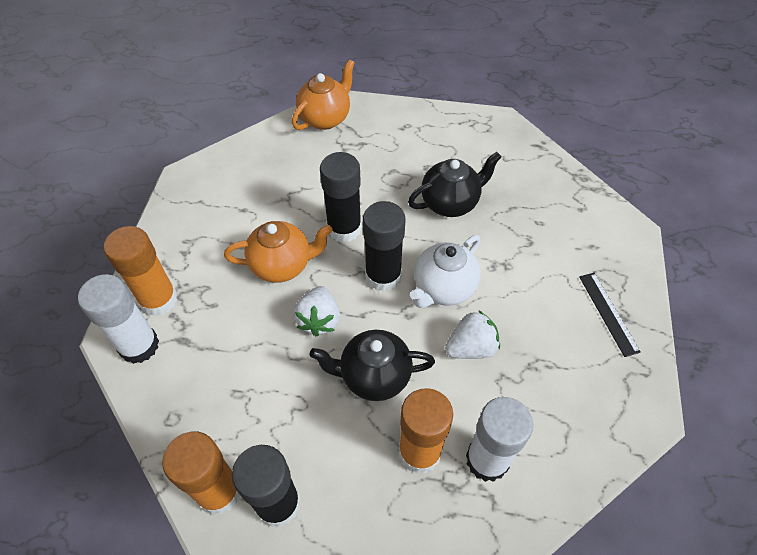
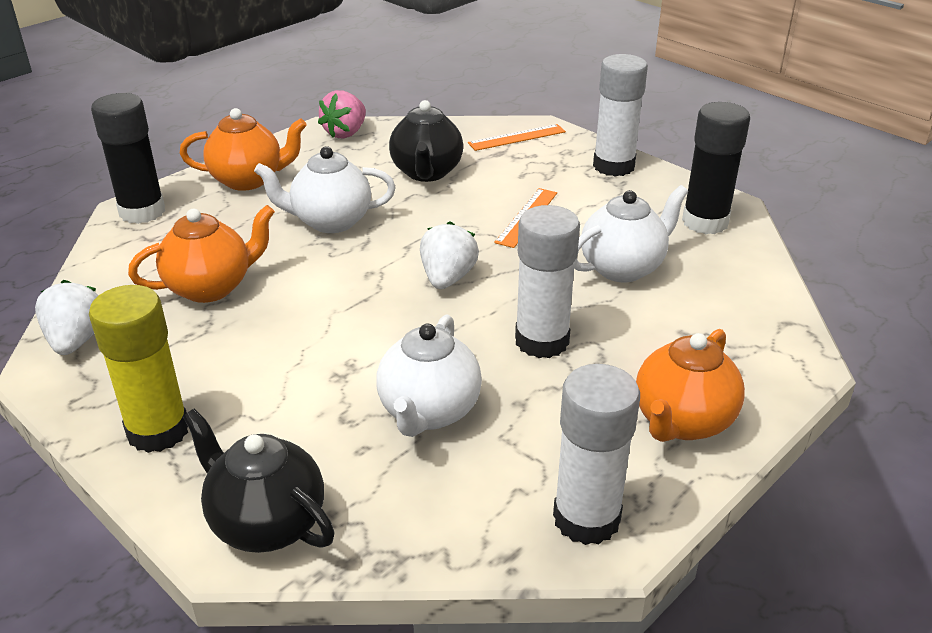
black glue stick: [232,445,301,527] [320,152,362,243] [363,201,406,292] = 3 -> [91,93,165,224] [682,102,750,234] = 2
black ruler: [579,273,641,357] = 1 -> none = 0
orange glue stick: [104,226,177,316] [162,432,240,515] [399,388,453,474] = 3 -> none = 0
orange ruler: none = 0 -> [468,124,566,151] [494,188,557,248] = 2
orange teapot: [224,221,333,283] [292,59,355,130] = 2 -> [128,205,275,303] [180,108,307,191] [636,329,745,442] = 3
pink strawberry: none = 0 -> [318,90,366,139] = 1
white glue stick: [78,274,159,364] [466,397,533,482] = 2 -> [515,205,580,358] [553,364,640,545] [593,54,648,177] = 3
white teapot: [410,235,481,308] = 1 -> [254,146,396,233] [376,314,482,437] [574,185,688,282] = 3
yellow glue stick: none = 0 -> [89,285,188,453] = 1

